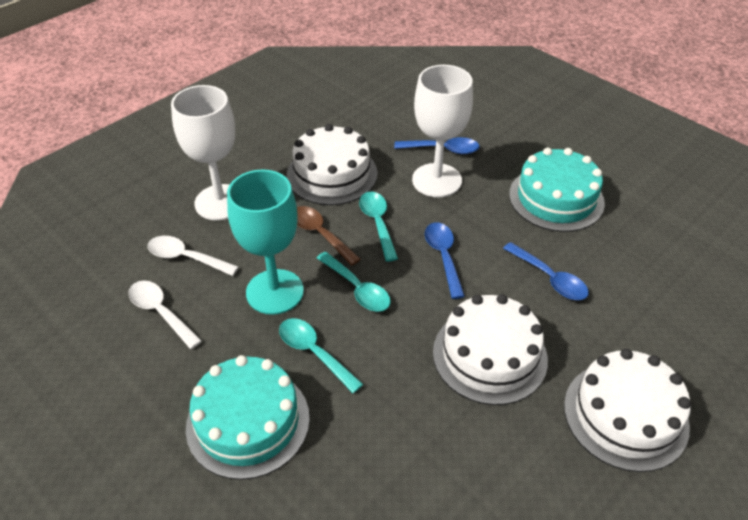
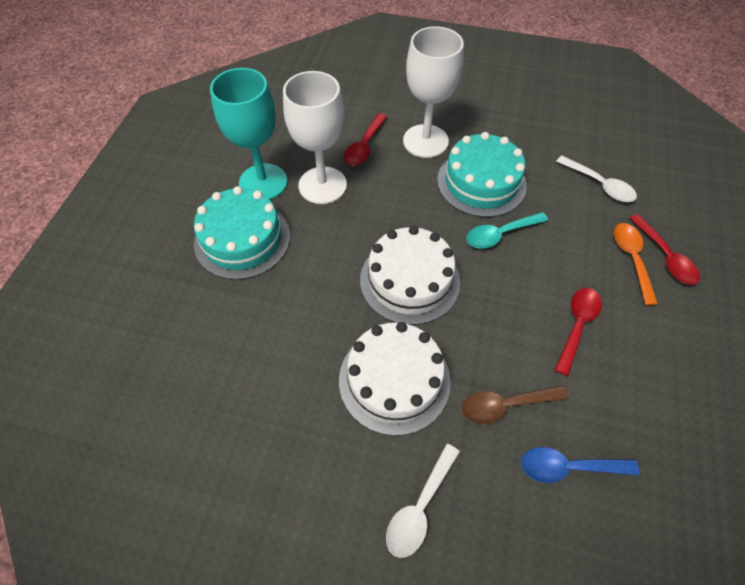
blue spoon: [394,137,480,154] [425,222,465,299] [503,242,589,300] = 3 -> [521,447,640,483] = 1
orange spoon: none = 0 -> [614,223,658,305] = 1
red spoon: none = 0 -> [344,114,387,166] [555,288,602,376] [630,214,700,285] = 3
turquoise spoon: [279,318,363,393] [317,252,391,312] [359,192,398,262] = 3 -> [466,212,548,249] = 1
white cake: [287,124,378,205] [433,294,548,405] [564,349,691,472] = 3 -> [339,322,451,436] [360,226,460,325] = 2

